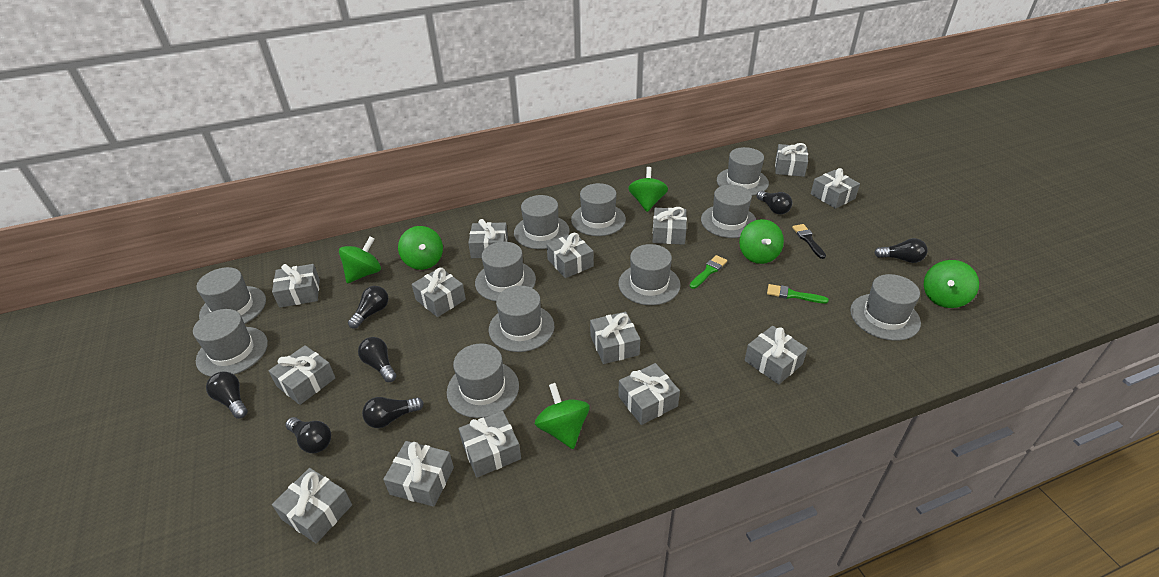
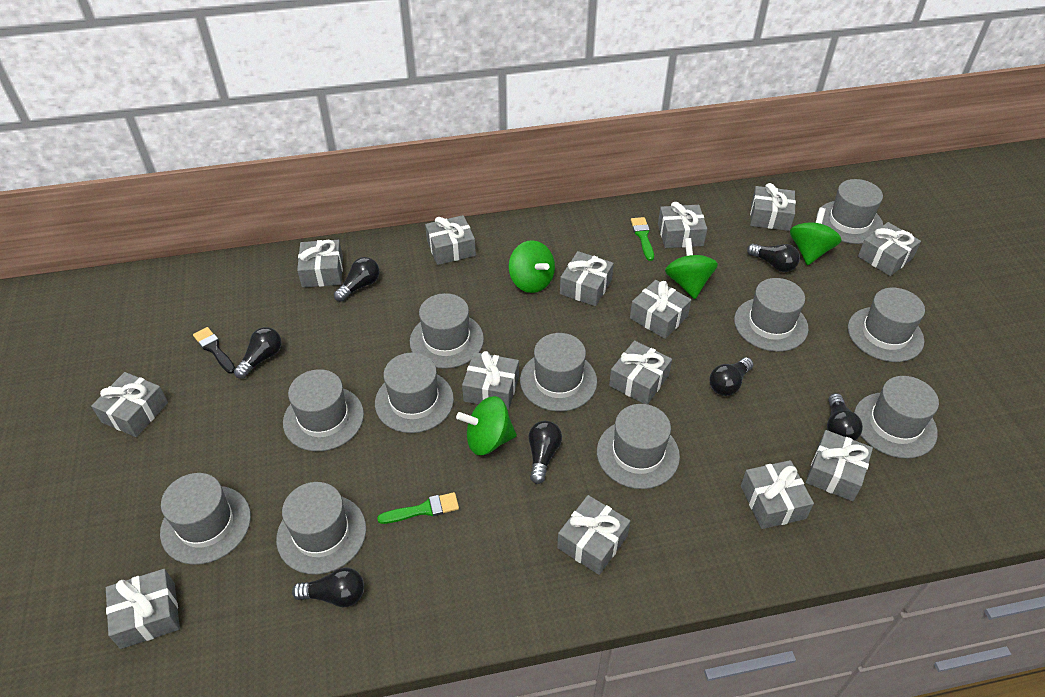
green spinning top: [339,236,381,283] [398,226,443,270] [535,383,590,449] [628,167,668,212] [739,219,784,264] [924,260,979,308] = 6 -> [456,396,517,455] [508,240,555,293] [665,238,718,299] [790,208,841,265] = 4

